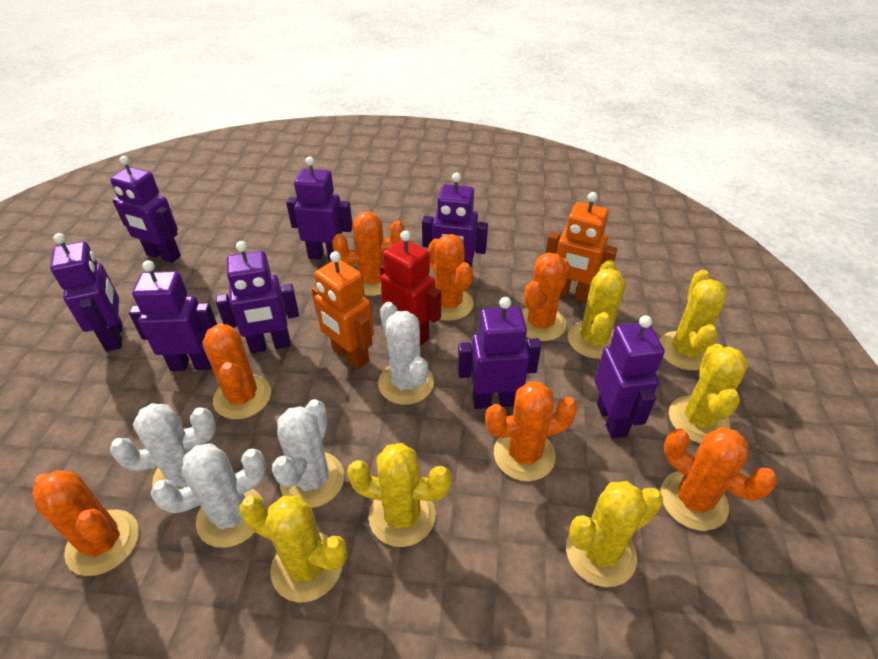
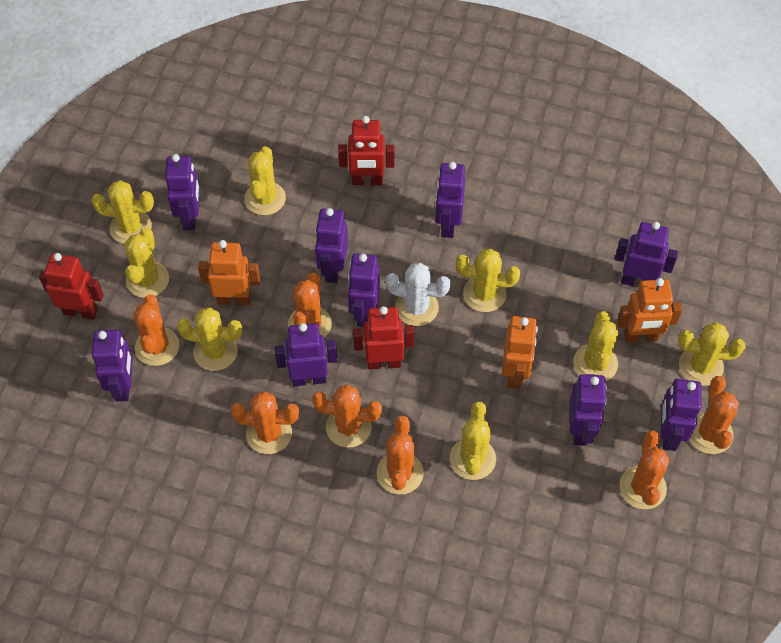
orange robot: [312,251,374,369] [545,192,618,303] = 2 -> [198,240,260,306] [502,316,538,389] [617,278,682,342] = 3
purple robot: [50,233,122,351] [110,156,181,263] [129,260,217,371] [216,241,299,353] [286,157,353,261] [422,173,488,267] [458,297,541,409] [595,316,665,438] = 8 -> [92,330,133,402] [165,154,200,230] [275,323,337,386] [315,208,348,283] [348,253,380,327] [435,162,465,238] [569,374,607,446] [615,222,678,286] [660,379,702,451] = 9
red robot: [380,230,441,346] = 1 -> [39,253,104,320] [338,116,395,185] [353,306,414,370] = 3
white cactus: [110,403,216,490] [151,444,266,548] [272,399,344,508] [378,302,434,405] = 4 -> [385,263,451,326] = 1
yellow cactus: [239,496,347,602] [347,443,452,547] [566,481,663,587] [568,260,626,359] [659,270,728,370] [669,344,748,443] = 6 -> [91,180,154,244] [124,228,169,298] [177,307,242,371] [244,146,286,215] [450,402,496,480] [456,249,520,312] [573,311,618,381] [678,322,746,386] = 8

